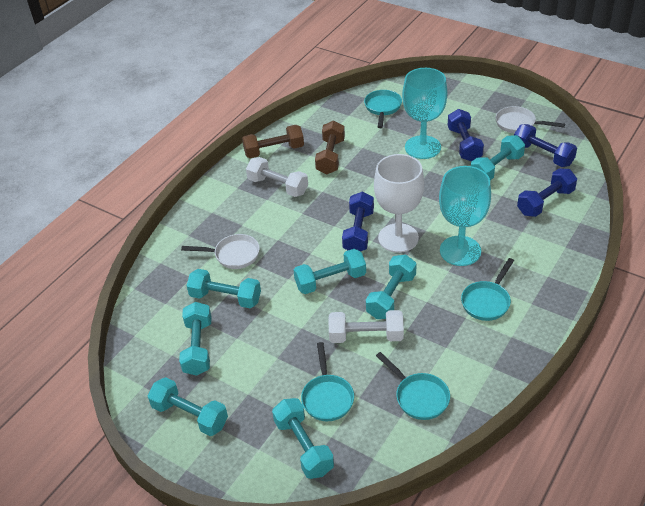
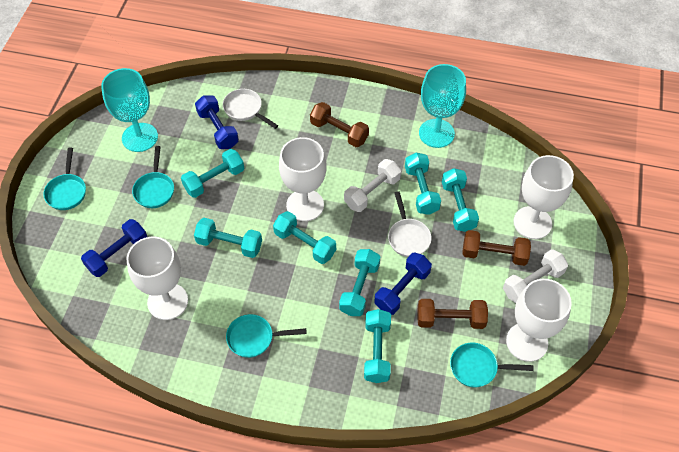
blue dumbbell: [342,192,374,251] [448,109,484,162] [514,124,577,167] [517,169,577,217] = 4 -> [81,219,147,277] [195,96,239,149] [374,253,432,315] = 3
brown dumbbell: [242,125,304,158] [315,120,345,175] = 2 -> [310,102,369,147] [417,299,488,329] [462,230,531,266] = 3
white goblet: [374,154,424,253] = 1 -> [126,237,188,320] [279,137,326,221] [506,279,572,362] [514,155,574,239] = 4

